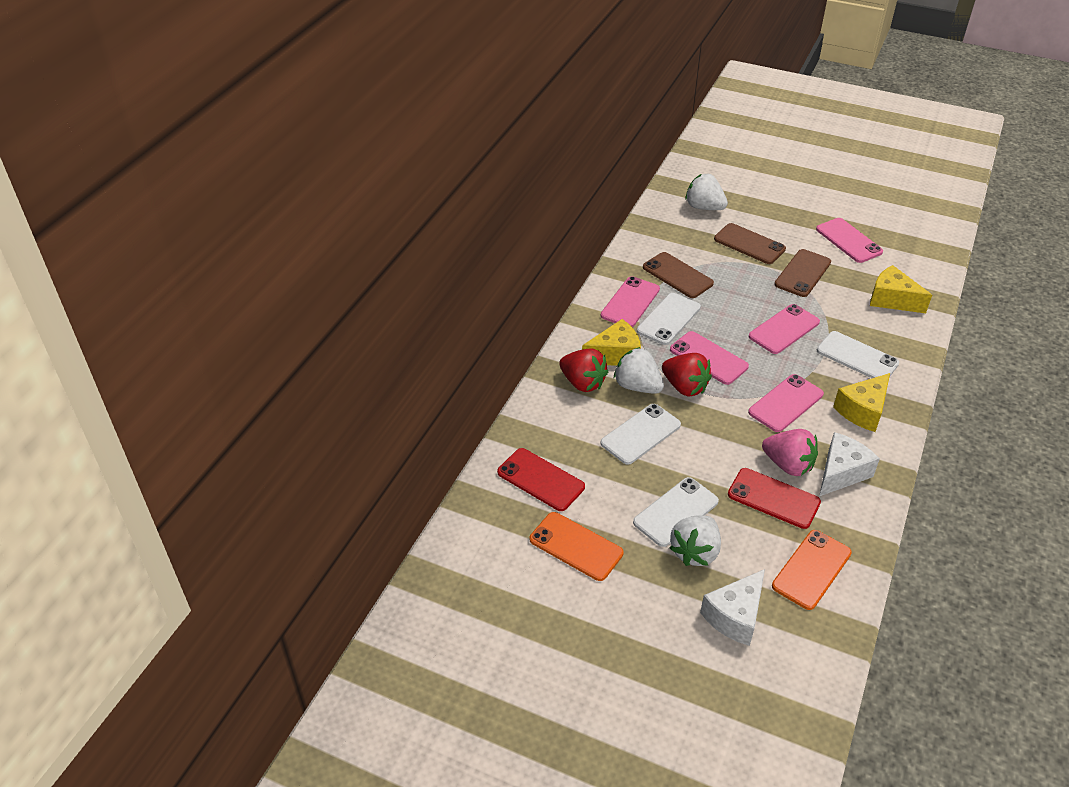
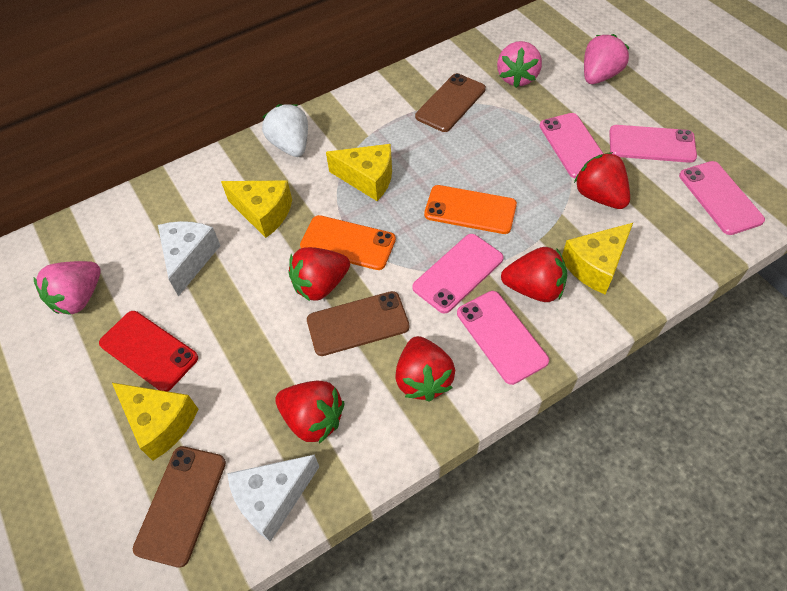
pink strawberry: [762,429,818,476] = 1 -> [34,261,101,315] [497,41,542,88] [584,34,629,84] = 3
red phone: [497,448,585,511] [728,468,821,529] = 2 -> [99,311,198,391] = 1
red strawberry: [559,348,608,392] [662,353,712,397] = 2 -> [275,381,344,444] [288,247,350,301] [395,336,455,402] [501,247,567,302] [574,152,630,209] = 5
white phone: [600,404,681,465] [633,477,719,547] [637,293,701,345] [817,331,899,378] = 4 -> none = 0
white strawberry: [614,347,664,394] [670,515,721,566] [685,174,728,210] = 3 -> [262,104,308,157] = 1
yellow cheese: [582,319,641,366] [833,373,890,432] [870,265,932,313] = 3 -> [112,383,198,461] [221,180,292,238] [326,144,392,201] [562,223,633,294] = 4

